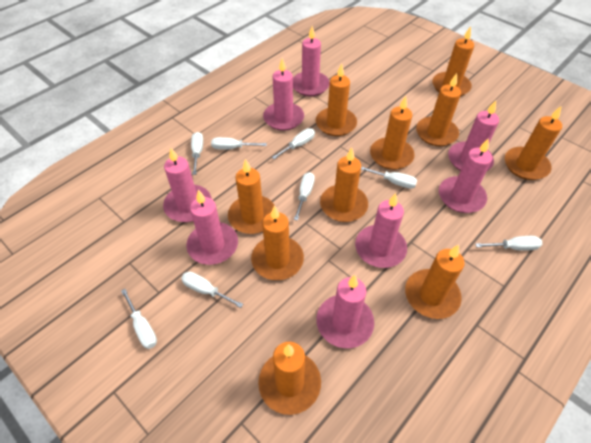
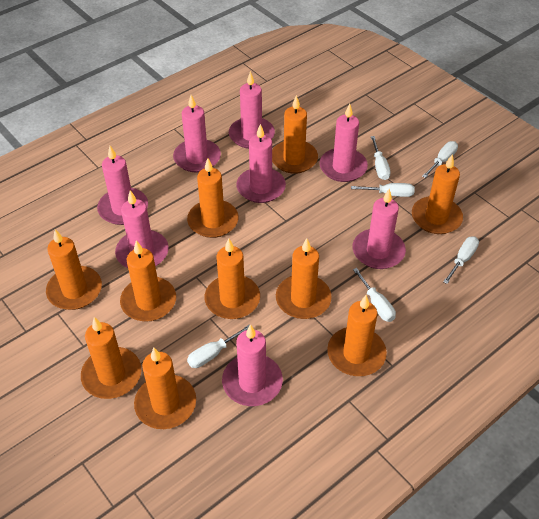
white screwdriver: [121,289,157,349] [181,272,243,308] [191,132,203,175] [211,137,267,149] [272,128,315,159] [294,172,315,221] [361,167,417,189] [475,236,542,251] = 8 -> [187,324,250,368] [351,183,415,197] [353,268,396,322] [371,136,391,180] [422,141,458,178] [443,236,479,284] = 6

